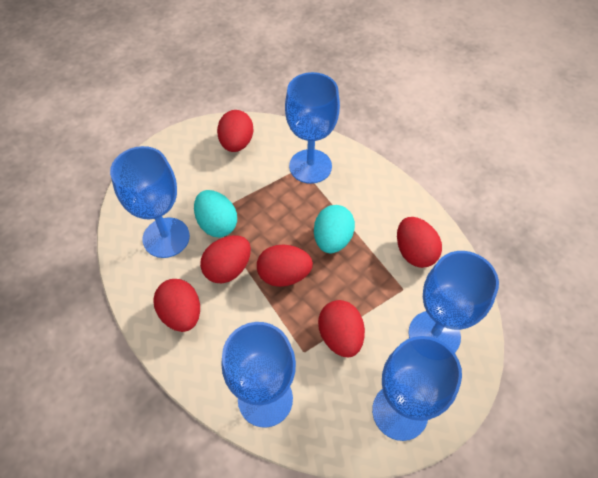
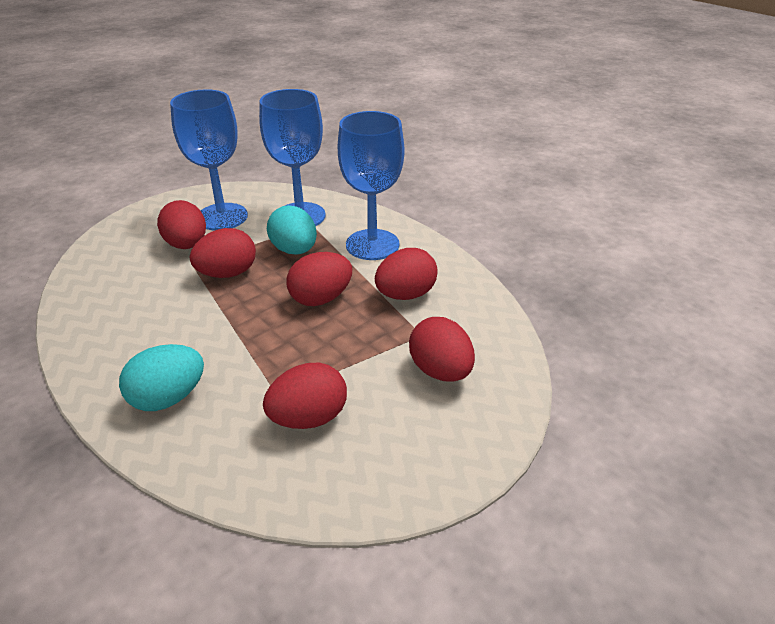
blue goblet: [110,146,190,258] [222,322,296,428] [285,72,340,184] [372,336,462,441] [408,251,499,353] = 5 -> [170,89,248,230] [259,89,326,226] [338,111,404,260] = 3

